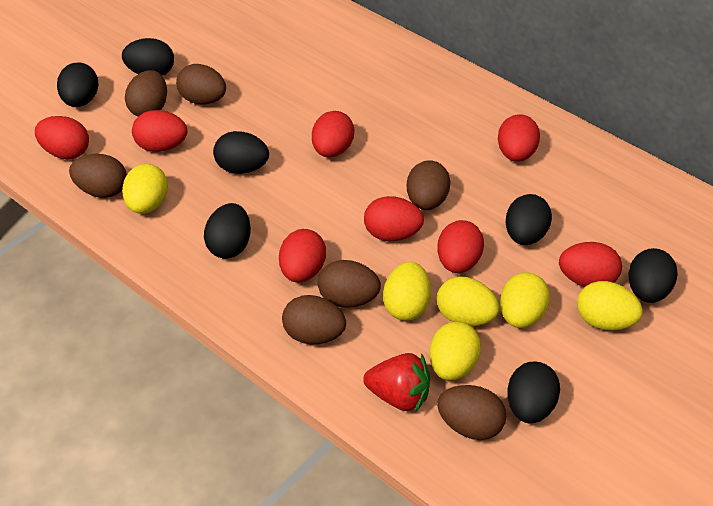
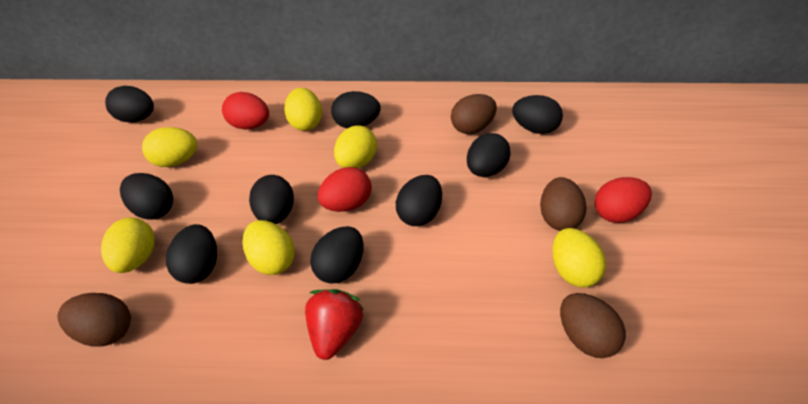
black egg: [57,62,99,107] [122,38,174,76] [204,203,251,259] [213,131,269,174] [506,194,552,245] [507,362,560,424] [628,248,678,303] = 7 -> [105,86,154,123] [120,173,173,220] [166,224,217,284] [249,175,294,224] [310,226,364,284] [331,91,381,129] [396,175,442,226] [467,133,511,177] [512,95,563,134] = 9
brown egg: [69,154,127,198] [125,70,167,117] [176,64,226,105] [282,295,346,344] [318,260,381,308] [407,160,451,210] [437,385,506,440] = 7 -> [57,293,131,347] [451,94,497,134] [540,177,587,231] [560,293,626,358] = 4
red egg: [35,116,89,159] [132,110,187,152] [279,229,326,282] [312,111,354,158] [364,196,424,241] [437,220,484,273] [498,114,540,162] [559,242,622,287] = 8 -> [222,92,269,129] [318,167,372,212] [594,177,652,223] = 3

